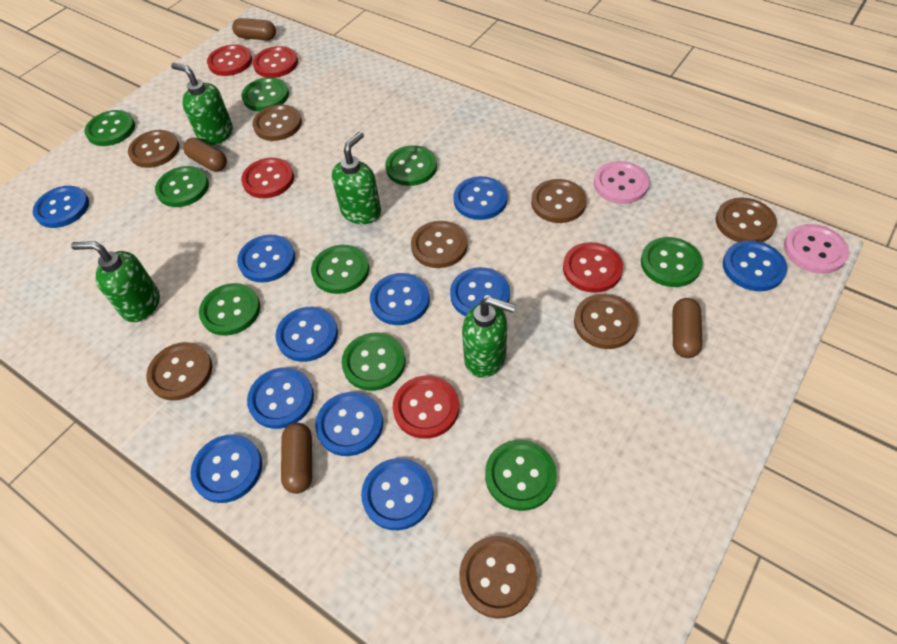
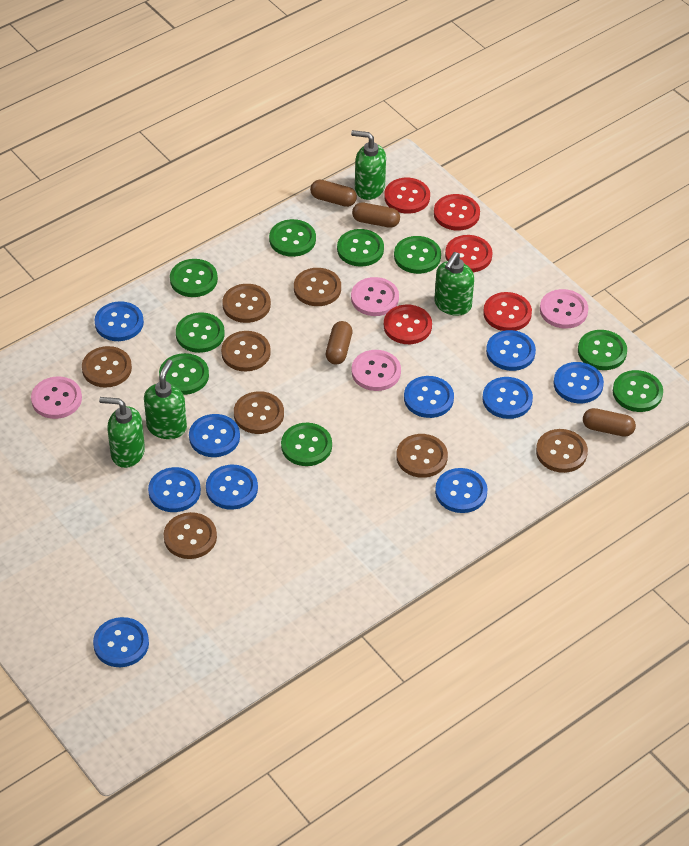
blue button: [33,186,89,228] [190,434,262,503] [237,235,295,283] [247,367,314,429] [275,307,338,362] [315,392,383,456] [361,458,434,530] [370,273,430,325] [450,267,510,317] [453,176,507,220] [723,240,787,291] = 11 -> [93,617,149,667] [95,301,144,341] [148,467,201,512] [189,414,240,457] [206,465,258,510] [404,376,454,418] [435,468,488,513] [482,377,533,419] [486,330,536,371] [553,362,604,403] = 10
pink button: [594,161,649,204] [784,224,849,274] = 2 -> [31,377,82,419] [351,277,399,316] [351,350,401,391] [540,289,588,329] = 4

